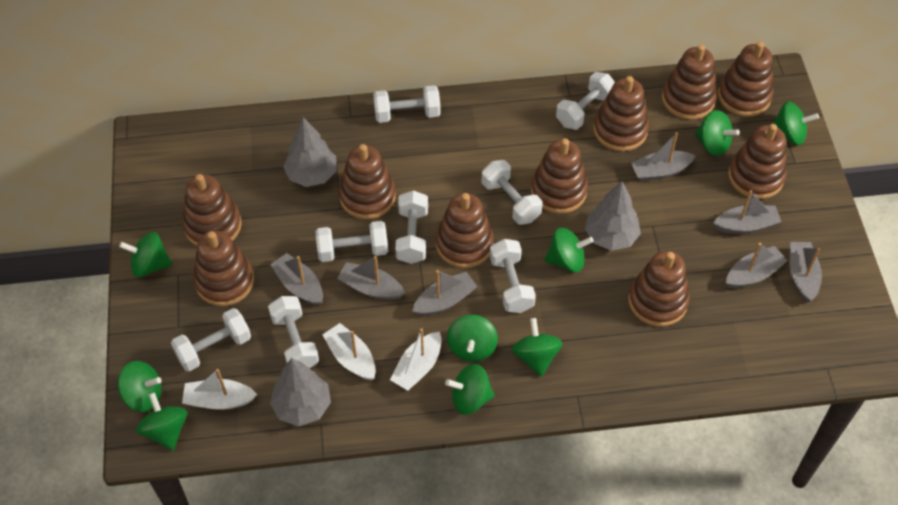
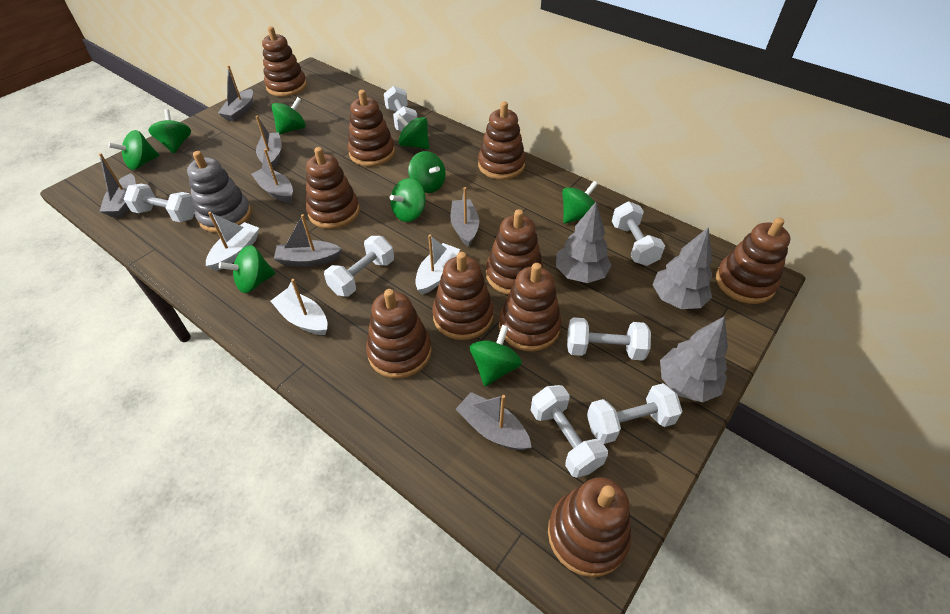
grey stacking toy: none = 0 -> [187,151,252,233] = 1
white dumbbell: [171,308,251,372] [268,296,319,368] [315,221,388,262] [373,85,441,123] [395,190,428,264] [482,160,543,225] [490,239,536,313] [556,72,615,130] = 8 -> [124,184,194,222] [324,236,394,297] [384,86,418,131] [531,385,608,478] [567,317,651,361] [587,383,683,444] [612,202,665,266] = 7

